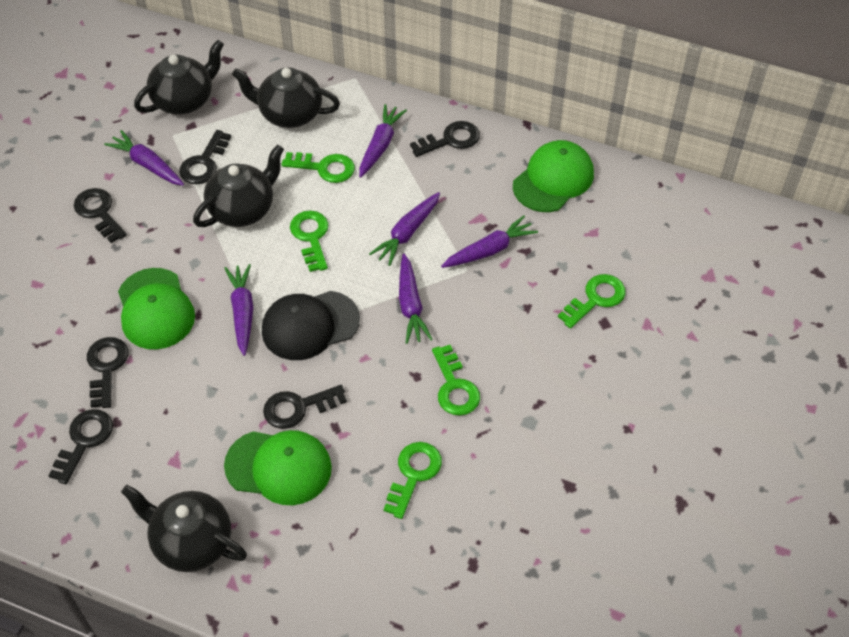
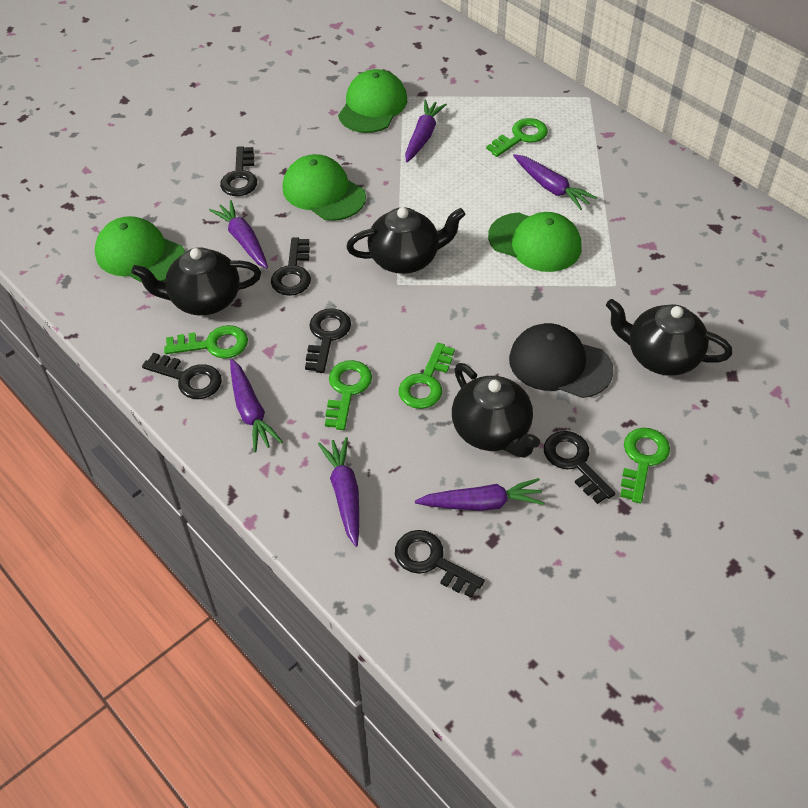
green cap: [118,268,195,349] [224,430,332,505] [513,140,594,212] = 3 -> [95,216,185,283] [282,154,366,221] [338,69,407,133] [488,212,582,272] = 4

